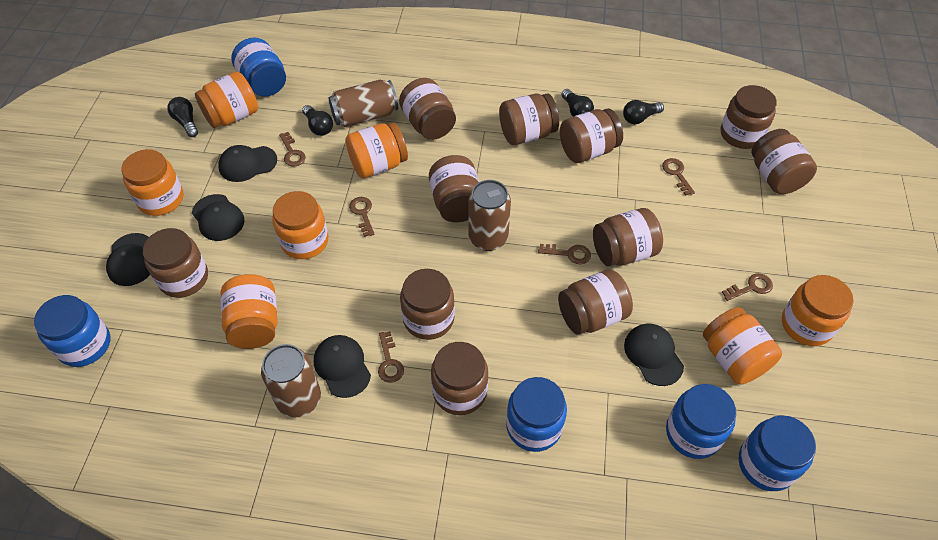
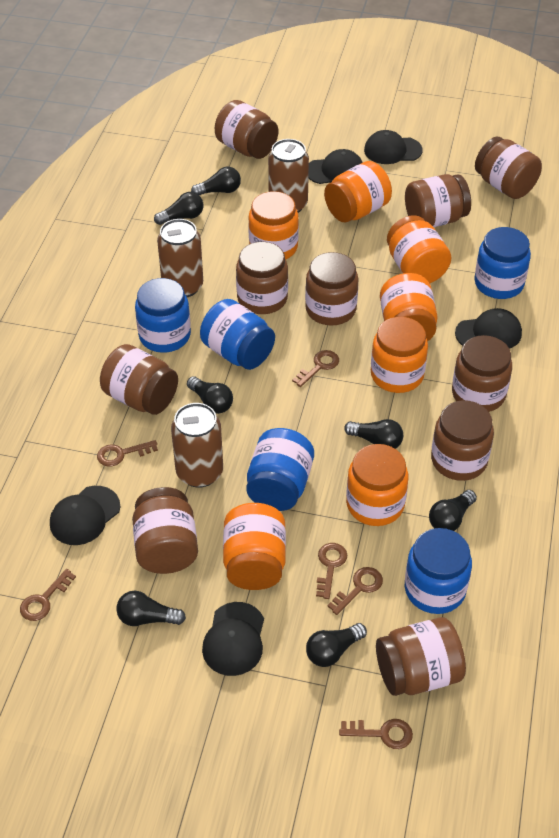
black light bulb: [167,97,198,137] [302,105,333,136] [561,89,594,117] [623,100,664,124] = 4 -> [116,591,186,626] [154,192,203,225] [187,376,233,414] [191,167,241,195] [306,623,367,667] [344,419,403,449] [429,490,477,531] = 7
brown jar: [143,228,208,298] [399,78,456,140] [400,269,455,340] [429,155,479,222] [431,342,488,415] [499,93,559,145] [558,269,633,335] [560,108,623,163] [593,208,663,266] [721,85,777,149] [751,129,817,194] = 11 -> [100,344,178,415] [132,487,198,574] [215,100,278,159] [236,242,288,314] [305,252,359,326] [376,617,466,696] [405,174,471,227] [431,400,494,481] [452,335,512,412] [475,137,542,199] = 10

